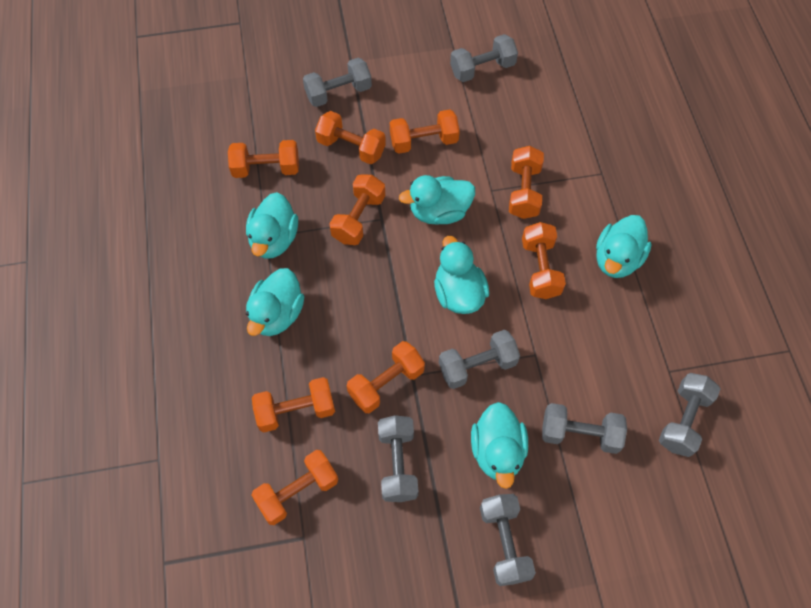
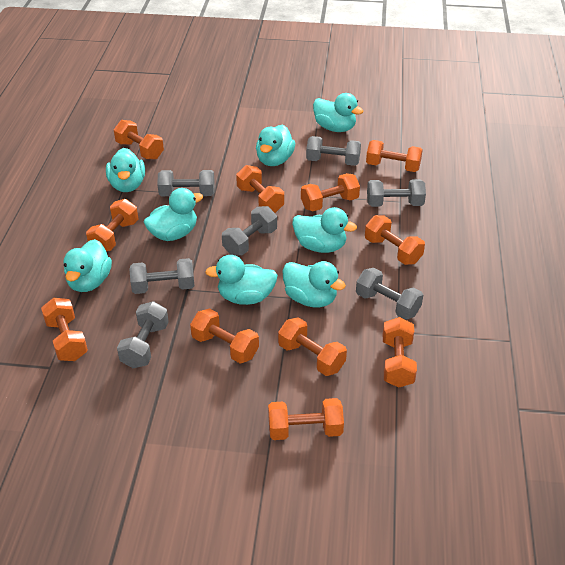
orange dumbbell: [228,140,299,178] [252,377,335,432] [252,450,338,525] [315,111,386,164] [329,175,385,245] [347,341,425,413] [390,109,460,154] [509,146,544,219] [522,222,566,299] = 9 -> [41,298,88,361] [86,199,138,252] [114,120,164,160] [190,308,259,363] [236,165,284,213] [268,398,344,440] [278,317,347,376] [301,173,360,211] [365,215,425,265] [366,140,423,172] [383,317,417,387] = 11
turquoise duck: [246,192,298,259] [246,268,304,336] [399,175,475,225] [434,236,489,314] [471,402,528,489] [596,215,651,278] = 6 -> [64,239,112,292] [106,148,145,192] [144,188,203,241] [205,255,278,305] [256,125,295,166] [283,261,346,307] [292,207,357,253] [313,93,363,132] = 8

